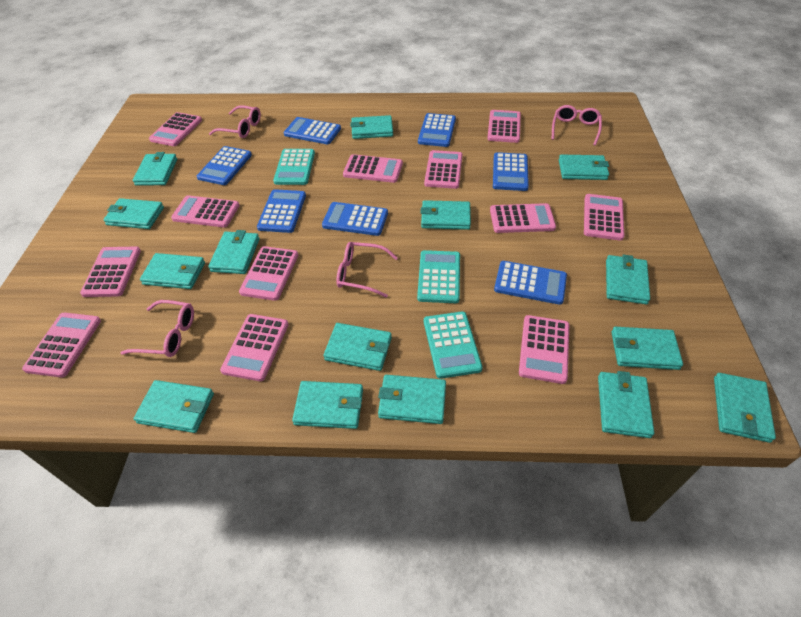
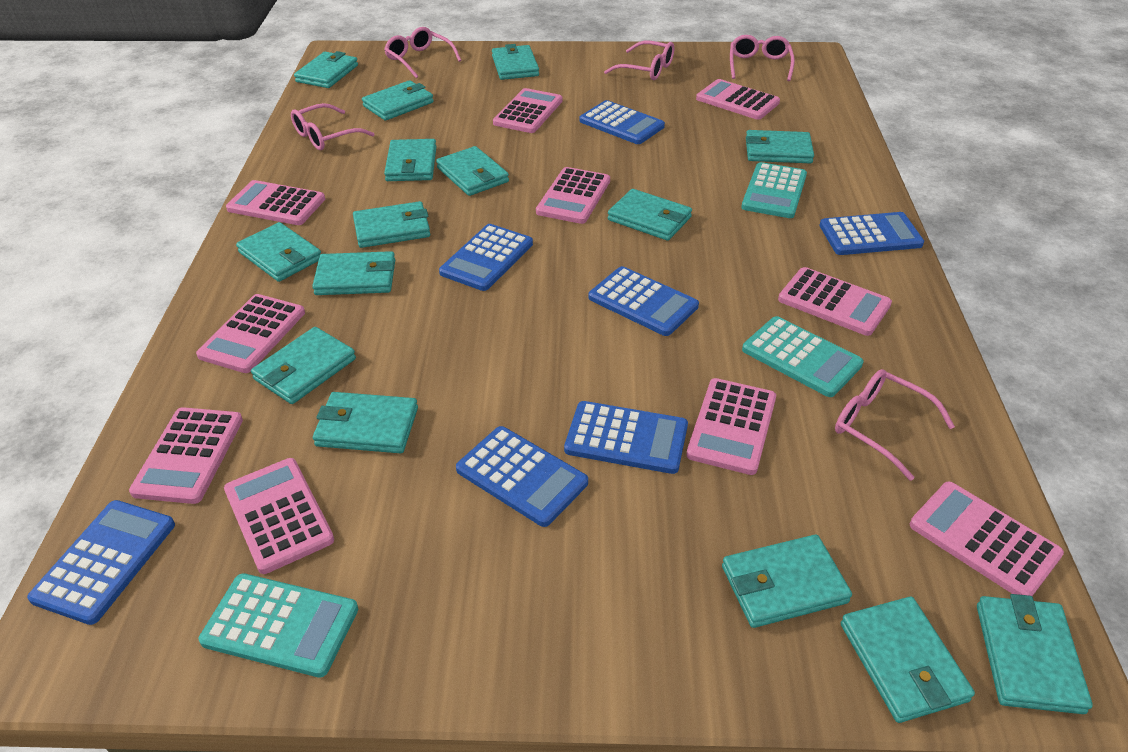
pink calculator: [22,313,101,378] [80,247,141,297] [149,112,202,146] [171,195,240,227] [220,314,289,381] [239,246,298,301] [343,154,403,183] [424,150,462,189] [487,110,521,143] [490,203,556,233] [519,315,569,384] [584,194,624,241] = 12 -> [129,407,243,504] [196,294,305,373] [224,458,334,574] [226,180,325,225] [493,88,563,133] [536,167,610,224] [686,378,776,475] [696,79,780,120] [778,267,892,336] [910,481,1064,596] = 10
pink glasses: [121,300,194,357] [209,105,261,138] [336,242,398,298] [552,105,602,146] = 4 -> [291,103,375,150] [384,27,461,78] [604,40,674,80] [730,35,795,81] [835,369,955,481] = 5

